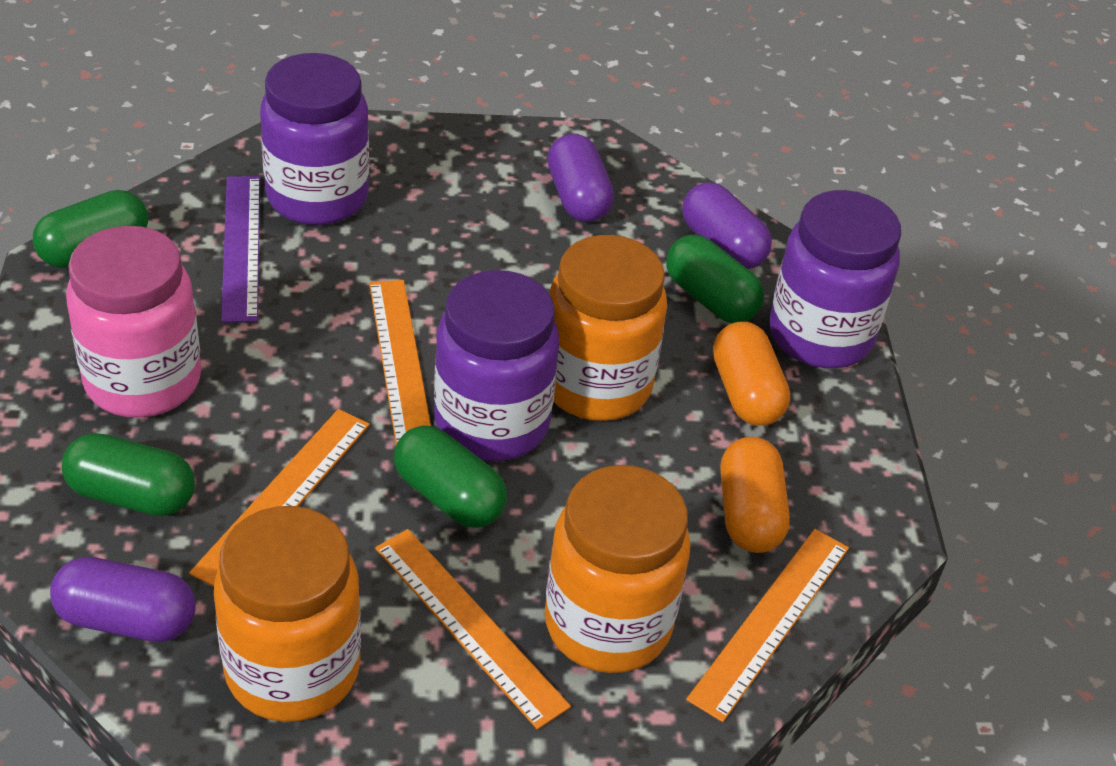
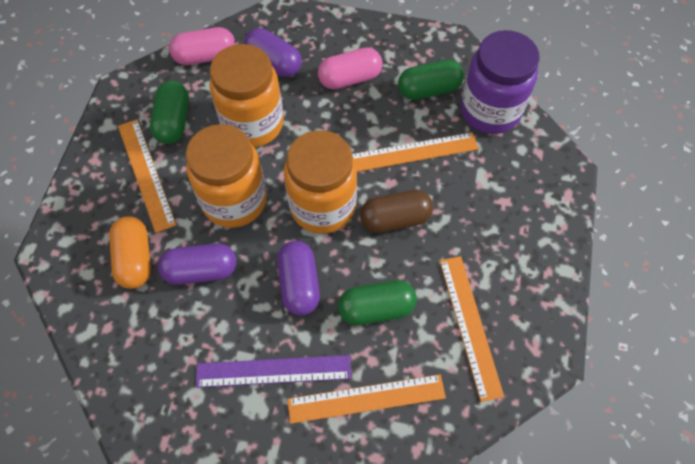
brown capsule: none = 0 -> [360,190,433,233] = 1
green capsule: [33,190,148,268] [62,433,195,516] [394,425,507,528] [666,235,764,323] = 4 -> [150,81,189,144] [338,280,417,325] [398,60,464,100] = 3
orange capsule: [713,322,790,426] [721,437,790,553] = 2 -> [109,216,151,289] = 1
pink capsule: none = 0 -> [169,27,235,65] [318,47,383,90] = 2
pink jar: [66,226,201,418] = 1 -> none = 0
purple jar: [260,53,369,225] [434,270,559,461] [769,190,901,368] = 3 -> [461,30,540,134] = 1

